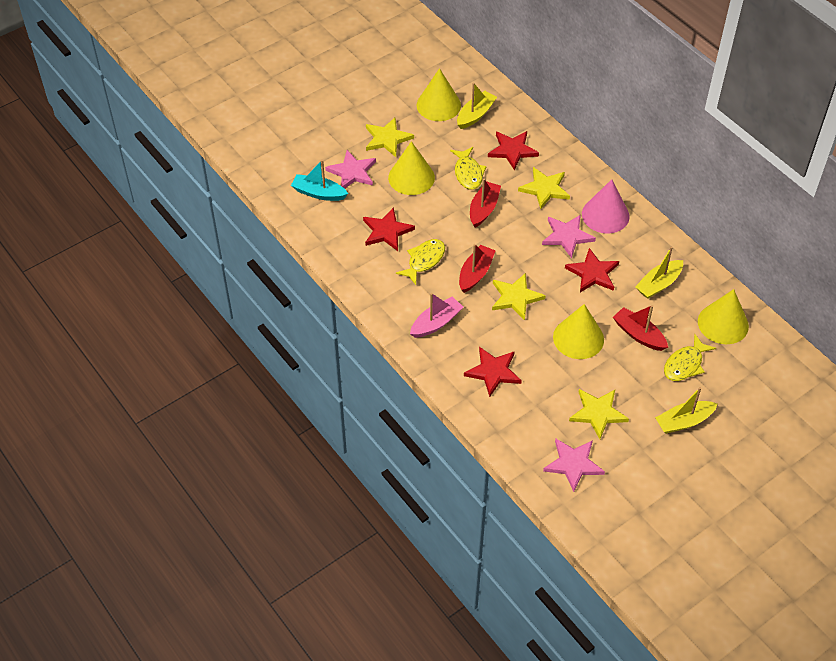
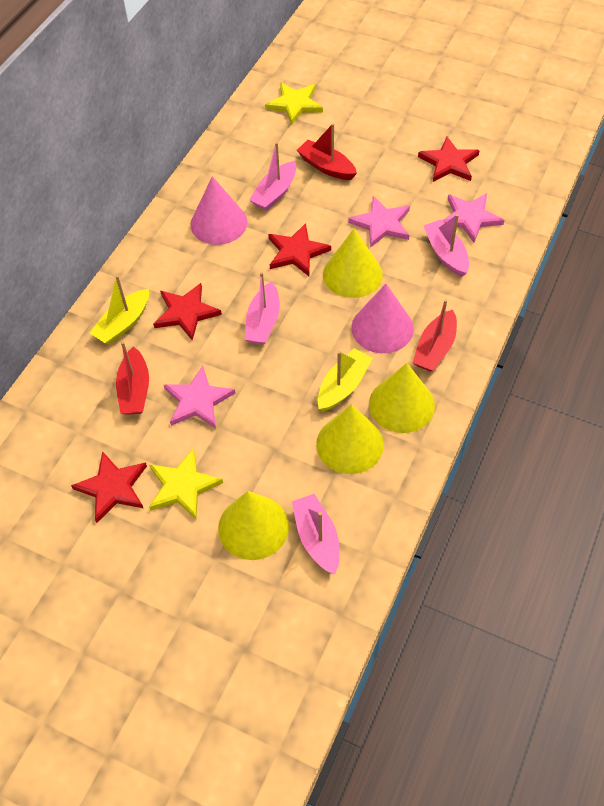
pink boat: [410,293,463,338] = 1 -> [245,272,280,345] [249,142,296,211] [292,494,340,575] [423,214,469,277] = 4
pink cone: [582,179,630,234] = 1 -> [190,176,248,245] [351,284,414,353] = 2
turquoise boat: [291,160,348,201] = 1 -> none = 0
yellow boat: [457,83,497,129] [635,247,683,299] [655,387,718,434] = 3 -> [90,275,149,344] [318,348,372,412] = 2
yellow fish: [396,239,445,285] [450,147,486,190] [664,334,716,381] = 3 -> none = 0
yellow star: [366,118,414,157] [492,273,546,320] [518,167,570,209] [569,389,629,439] = 4 -> [149,448,223,519] [265,83,323,125] = 2

